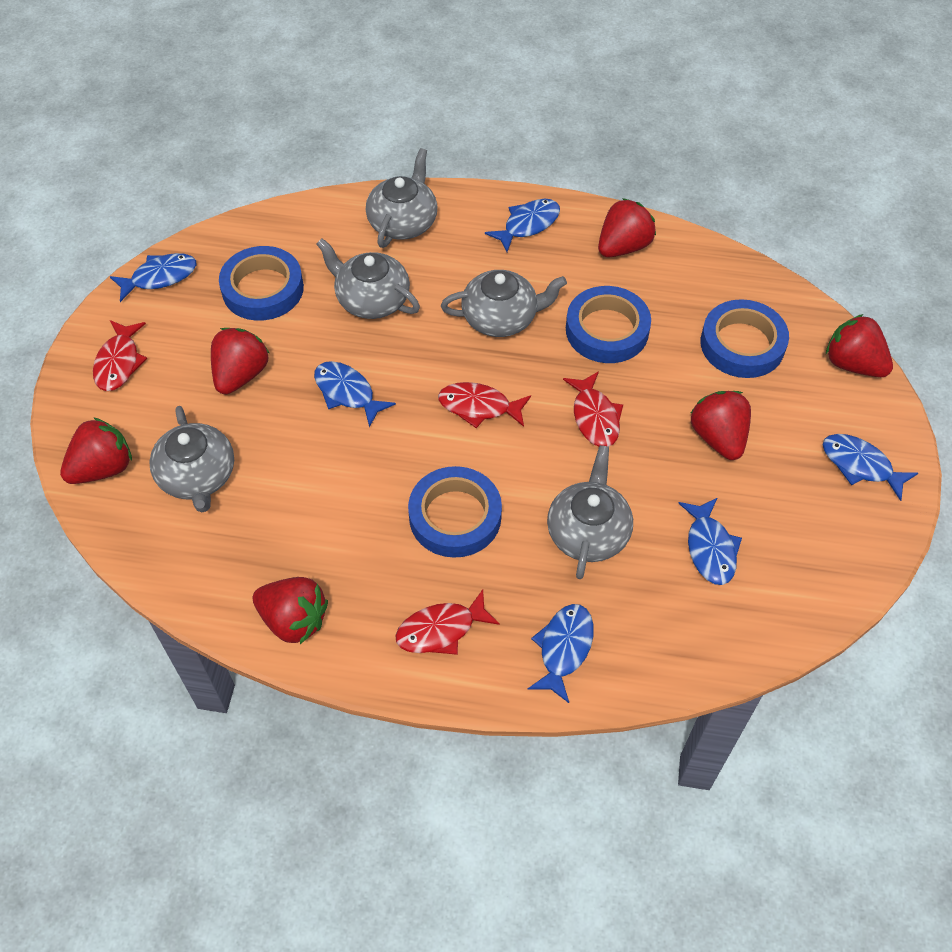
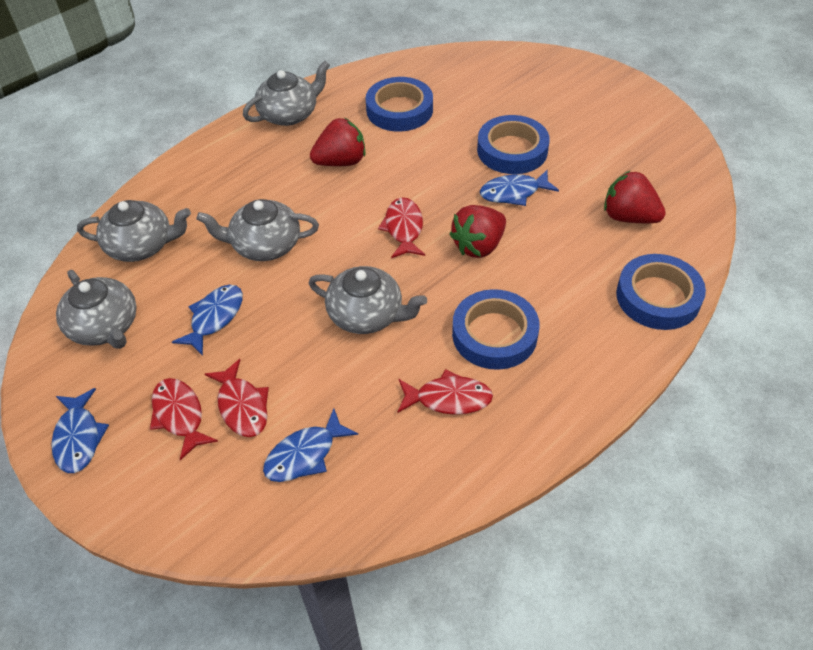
blue fish: [110,253,197,302] [314,361,396,428] [485,199,560,252] [528,604,594,703] [678,498,742,585] [823,434,918,501] = 6 -> [52,388,109,473] [172,285,243,356] [263,408,358,482] [480,170,559,206] = 4
red strawberry: [60,417,132,484] [211,328,269,395] [253,577,328,644] [598,198,656,257] [691,391,751,460] [826,314,893,377] = 6 -> [310,118,366,166] [449,205,506,258] [604,171,666,223] = 3

